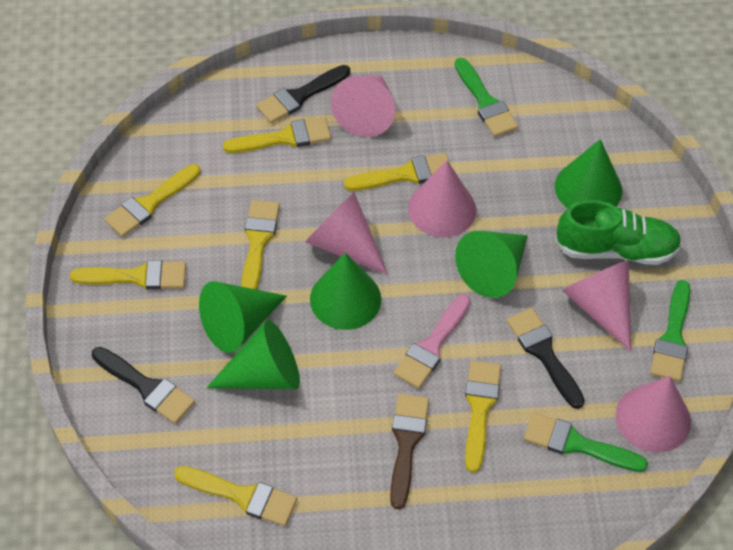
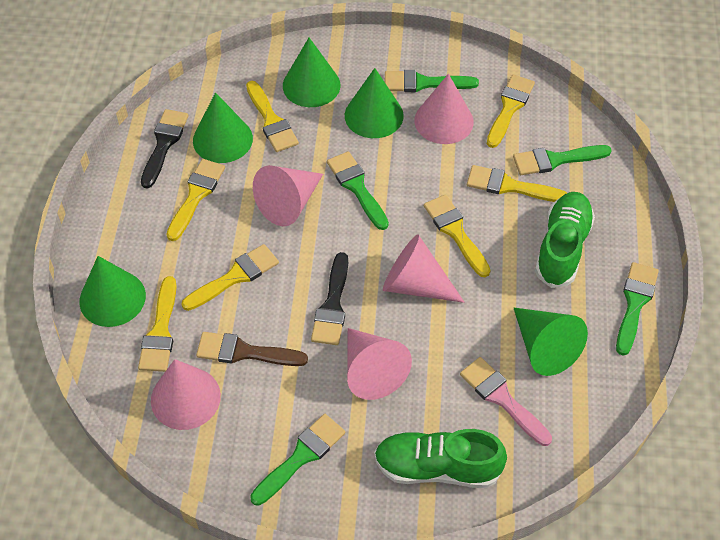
black brush: [92,347,195,424] [256,65,350,123] [506,308,585,409] = 3 -> [141,109,189,189] [311,252,348,345] = 2
green brush: [455,58,518,137] [524,412,648,472] [650,280,690,382] = 3 -> [250,414,345,506] [327,151,389,230] [385,70,479,92] [513,145,612,175] [616,262,659,356] = 5
green shoe: [555,200,682,265] = 1 -> [374,429,507,488] [535,192,595,288] = 2

